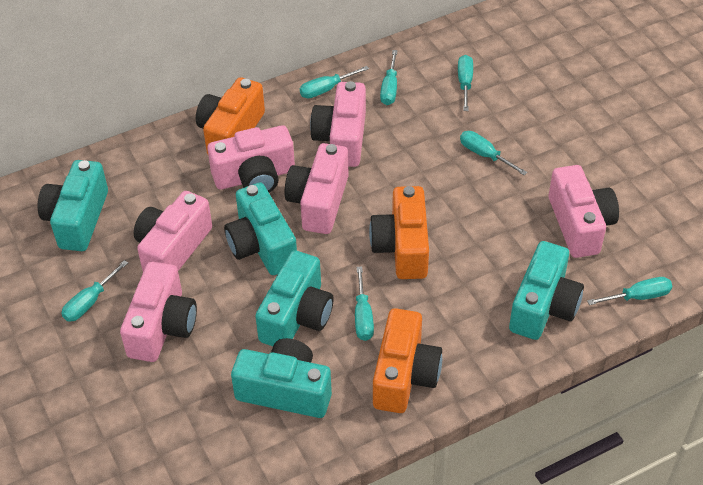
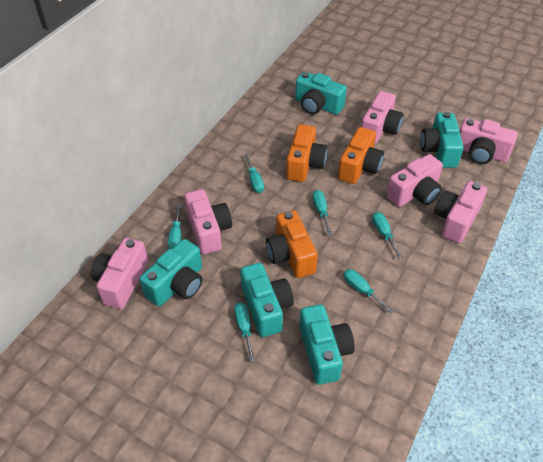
turquoise screwdriver: [61,260,128,322] [300,66,369,98] [355,266,374,341] [380,50,398,105] [458,55,473,111] [460,131,528,175] [587,277,672,305] = 7 -> [168,204,181,249] [234,302,255,362] [244,154,264,193] [313,190,332,235] [343,269,394,313] [372,212,402,258] = 6

